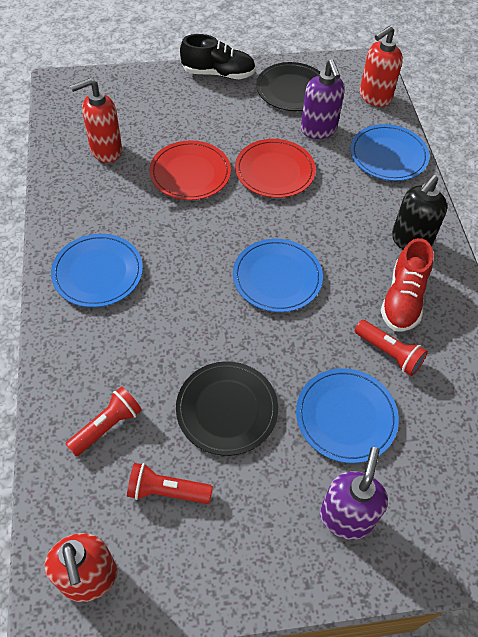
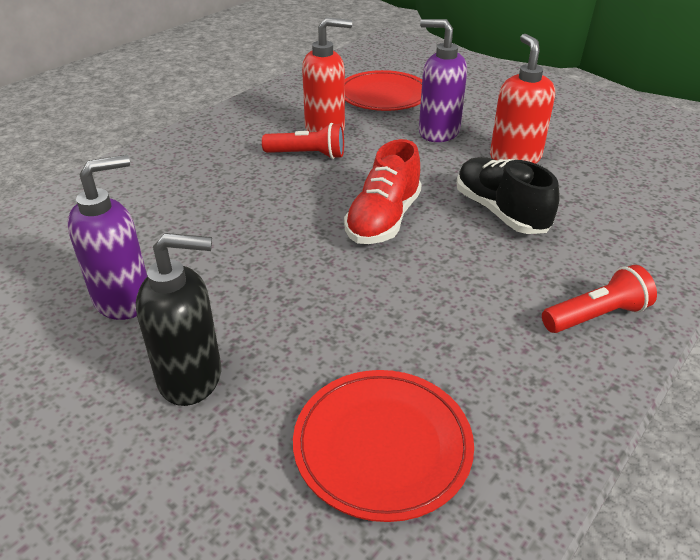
black plate: [176,361,278,456] [256,62,320,111] = 2 -> none = 0
blue plate: [51,234,143,307] [233,239,323,312] [296,368,399,463] [350,124,430,181] = 4 -> none = 0
red flashlight: [65,386,142,456] [127,463,213,504] [355,320,428,376] = 3 -> [262,123,344,159] [542,265,657,333] = 2
red soap dispenser: [45,533,118,602] [70,78,122,163] [360,25,403,107] = 3 -> [302,18,352,132] [490,34,555,164] = 2

